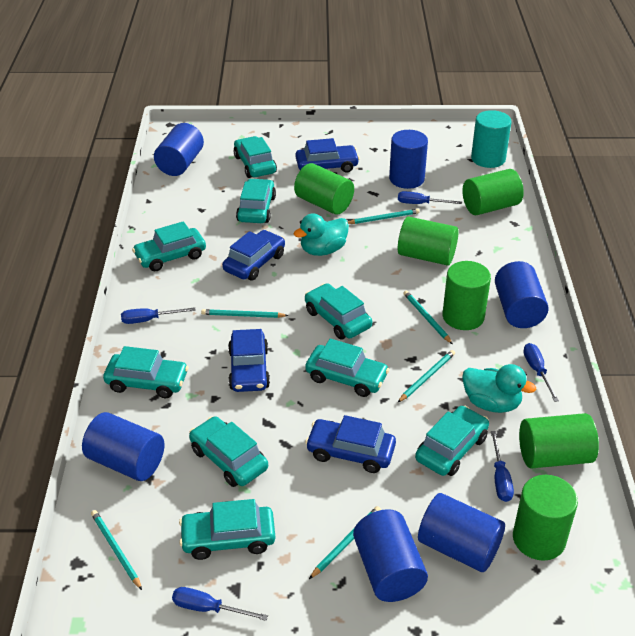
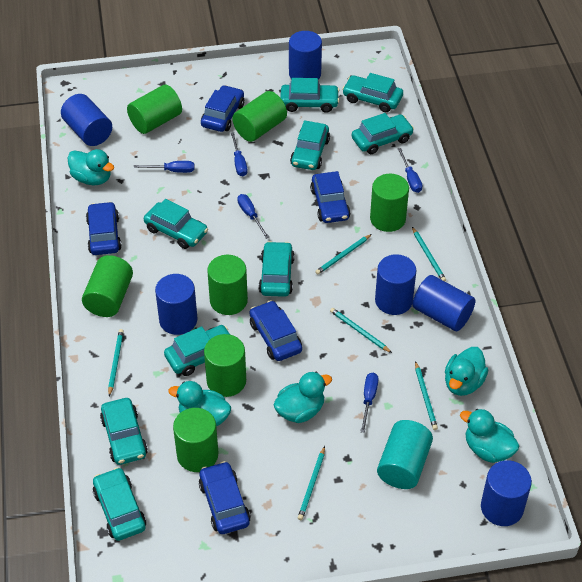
blue car: [222,230,285,281] [228,329,270,392] [295,138,360,172] [305,415,396,473] = 4 -> [86,202,122,255] [199,461,251,534] [201,85,244,132] [250,300,302,361] [310,171,350,223] = 5
green cylinder: [294,163,354,215] [398,216,459,266] [442,261,491,330] [462,169,524,215] [513,475,578,561] [519,413,599,468] = 6 -> [82,255,133,317] [127,84,182,134] [173,408,218,472] [204,334,246,397] [207,255,248,315] [232,91,287,142] [370,174,409,232] = 7
turquoise duck: [293,213,349,256] [462,364,536,413] = 2 -> [68,149,114,185] [169,381,231,426] [273,372,332,423] [445,347,488,396] [460,409,519,463] = 5

